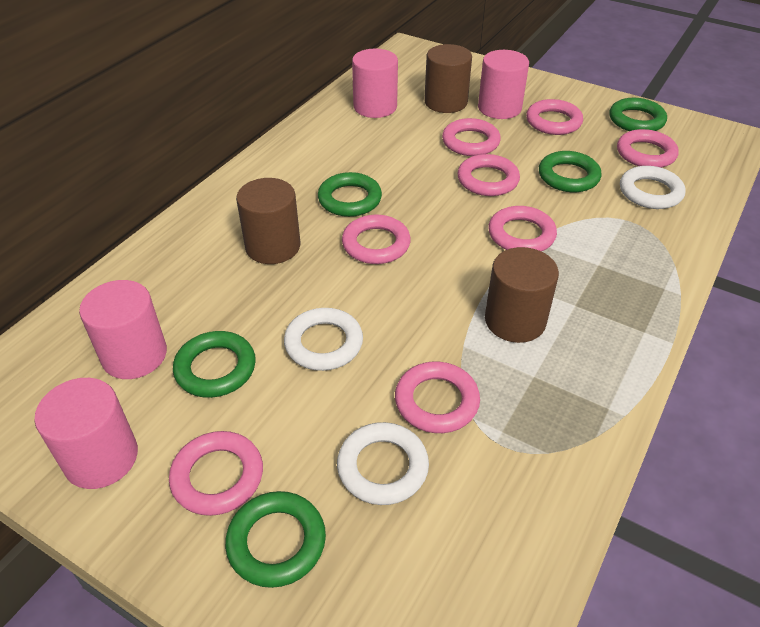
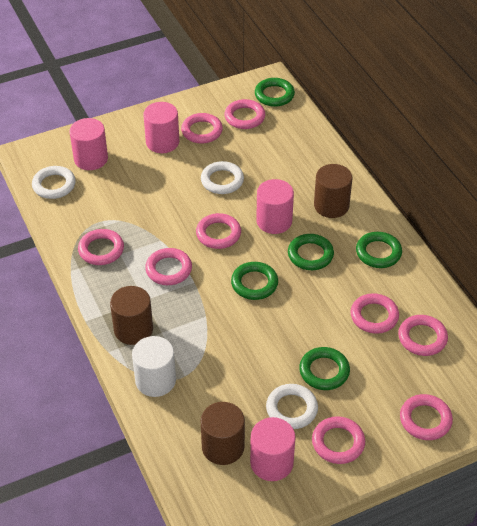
pink ring: [169,431,263,516] [342,215,411,264] [395,362,480,433] [442,118,501,156] [457,154,520,196] [489,206,557,251] [526,99,583,135] [617,129,679,168] = 8 -> [78,229,124,265] [145,248,192,285] [181,113,223,144] [196,213,241,249] [224,99,265,129] [312,416,365,464] [351,293,399,334] [398,315,448,356] [400,394,453,440] = 9
white cylinder: none = 0 -> [132,336,176,397] = 1

